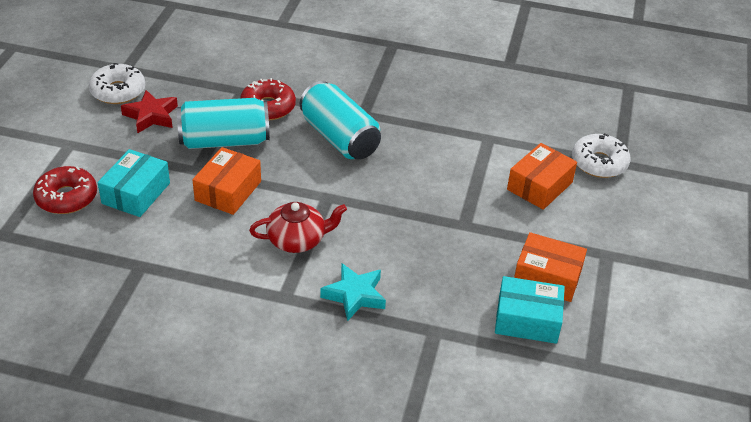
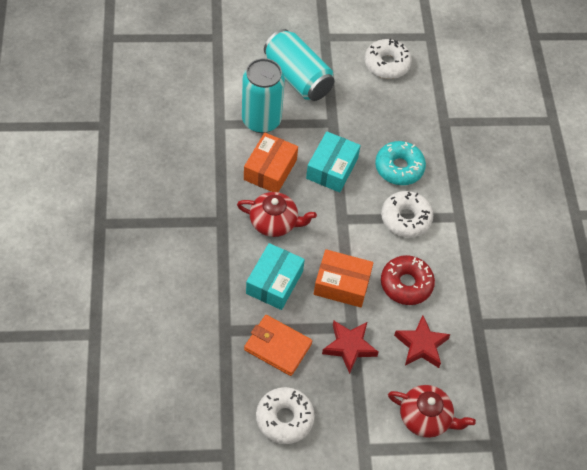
orange box: [193,147,261,215] [507,143,577,210] [514,232,587,302] = 3 -> [244,133,298,192] [314,249,373,307] = 2
orange wallet: none = 0 -> [244,315,312,376] = 1
red donut: [33,166,97,214] [240,78,296,121] = 2 -> [381,255,435,305] = 1
red star: [121,90,178,134] = 1 -> [322,321,379,374] [394,315,451,368] = 2
red teapot: [249,202,347,253] = 1 -> [237,192,317,237] [388,385,476,438] = 2
turquoise donut: none = 0 -> [375,141,426,185] = 1
turquoise star: [320,263,386,321] = 1 -> none = 0
white donut: [89,63,145,104] [572,133,631,178] = 2 -> [256,387,315,444] [364,39,412,79] [381,191,433,238] = 3

